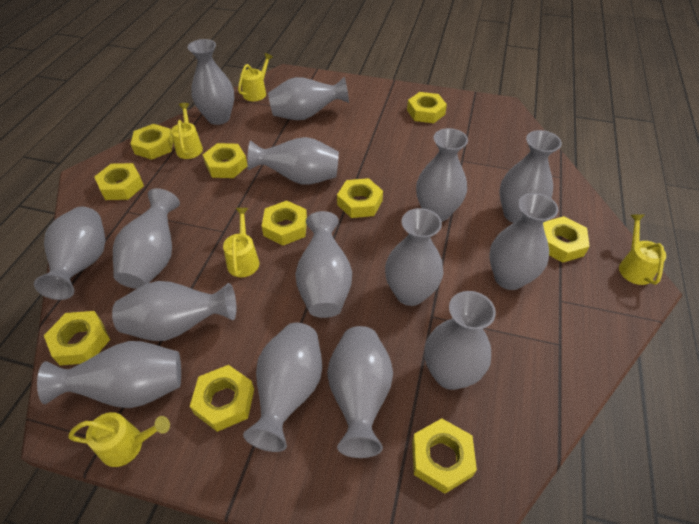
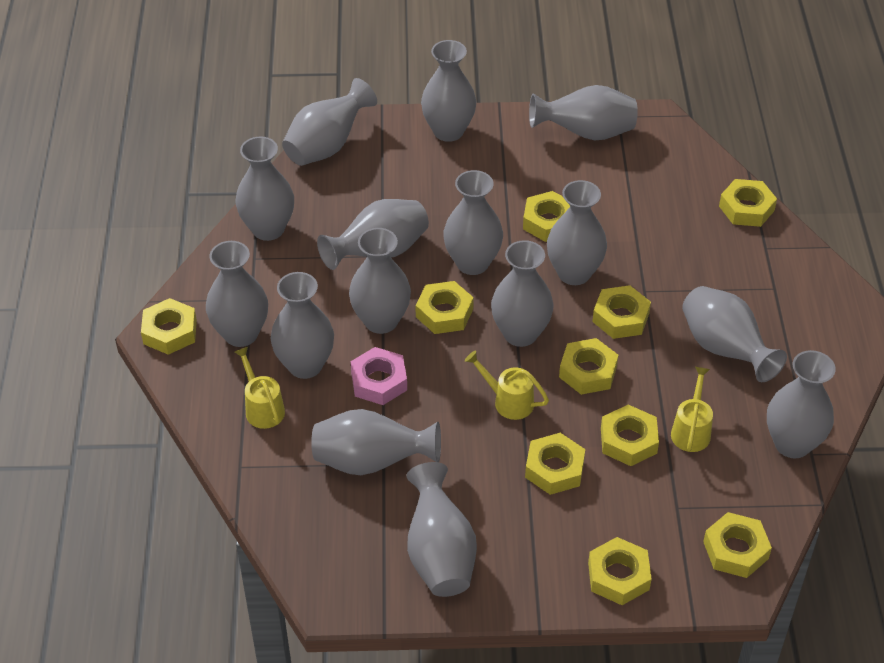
pink nut: none = 0 -> [351,347,407,405] = 1
yellow watering can: [68,412,170,467] [171,103,203,159] [223,208,259,277] [238,53,273,101] [619,214,666,285] = 5 -> [235,347,285,429] [465,351,549,420] [671,367,713,452] = 3

